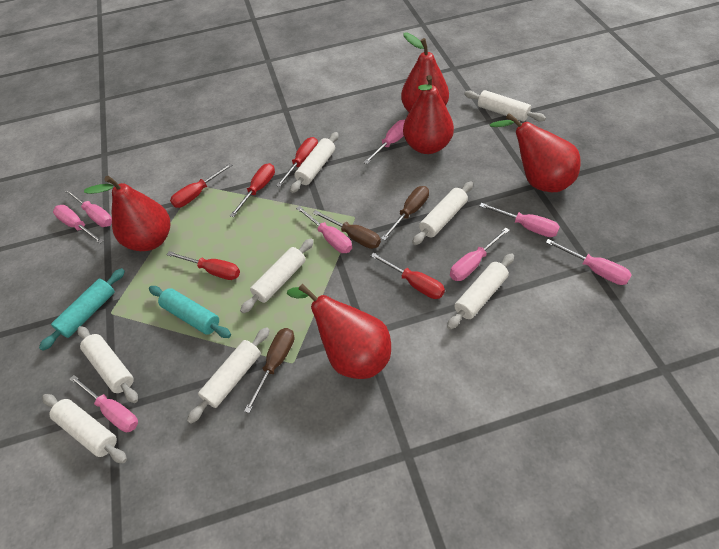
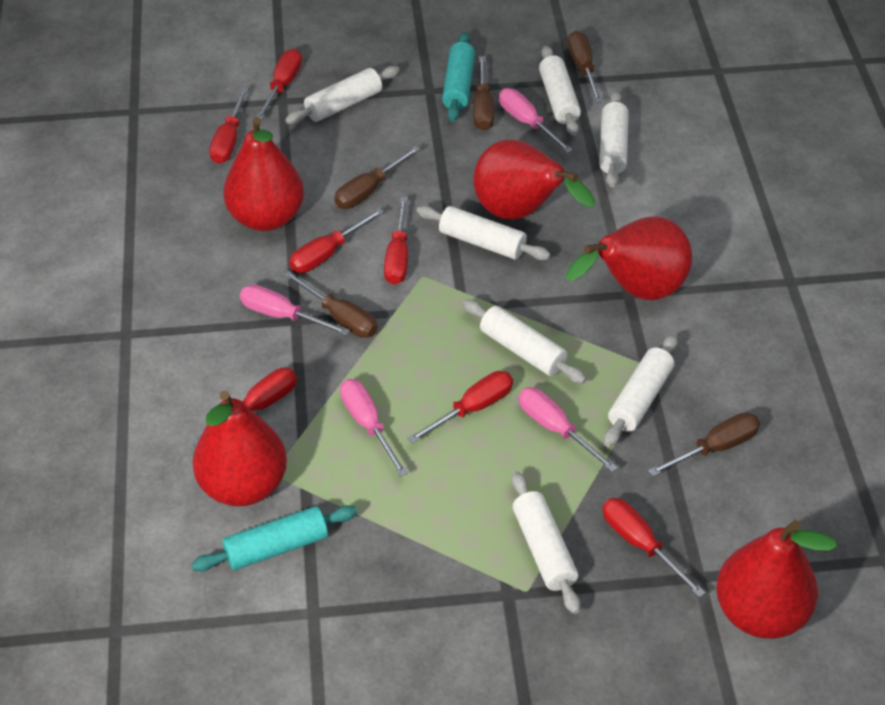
brown screwdriver: [244,328,294,413] [313,210,381,249] [381,186,429,241] = 3 -> [283,271,377,338] [334,146,420,209] [473,56,494,131] [568,31,602,103] [648,412,760,477] = 5
pink screwdriver: [53,205,104,244] [65,189,112,227] [70,375,138,432] [296,206,352,253] [363,120,405,164] [450,228,510,281] [480,203,560,237] [546,239,632,285] = 8 -> [240,284,350,336] [340,379,408,476] [499,88,573,153] [519,387,618,472] = 4
red screwdriver: [166,251,240,280] [170,163,232,208] [230,163,275,217] [276,137,318,187] [371,253,445,299] = 5 -> [191,368,297,446] [209,87,248,164] [256,49,302,121] [289,208,384,273] [384,197,408,285] [407,371,513,444] [603,498,705,597] = 7
white rolling pin: [42,394,127,463] [77,326,138,403] [187,327,270,424] [240,239,314,313] [290,132,339,193] [412,181,473,245] [447,253,514,330] [464,90,546,122] = 8 -> [285,66,399,124] [416,206,551,260] [463,299,586,384] [511,471,581,614] [539,46,581,136] [599,91,629,187] [604,334,678,447] = 7

